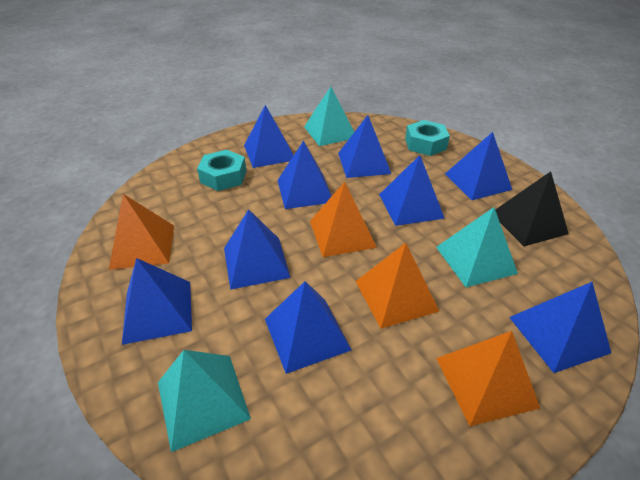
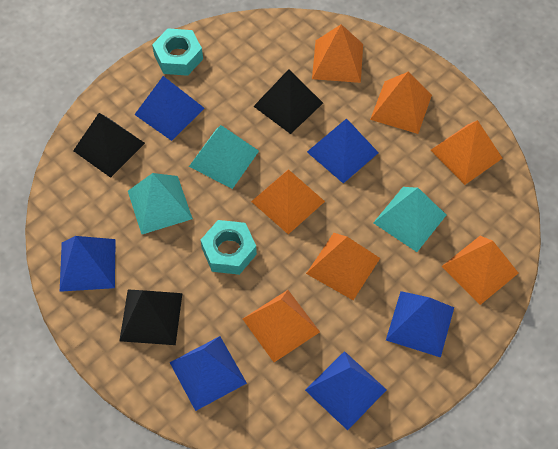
black pyramid: [495,171,569,246] = 1 -> [73,113,145,178] [119,290,182,345] [253,69,323,134] = 3
blue pyramid: [122,258,192,345] [224,209,291,290] [244,105,294,168] [265,281,352,374] [277,140,332,209] [338,115,391,178] [379,155,445,226] [445,132,512,200] [509,282,611,373] = 9 -> [60,236,116,292] [134,76,204,141] [169,336,247,411] [305,351,387,430] [307,118,379,183] [386,291,454,358] = 6
orange pyramid: [109,194,174,270] [310,182,377,257] [355,243,439,329] [436,331,540,426] = 4 -> [243,290,320,362] [251,170,325,234] [306,233,380,300] [312,24,363,83] [370,72,432,134] [431,120,503,185] [442,236,518,305] = 7

